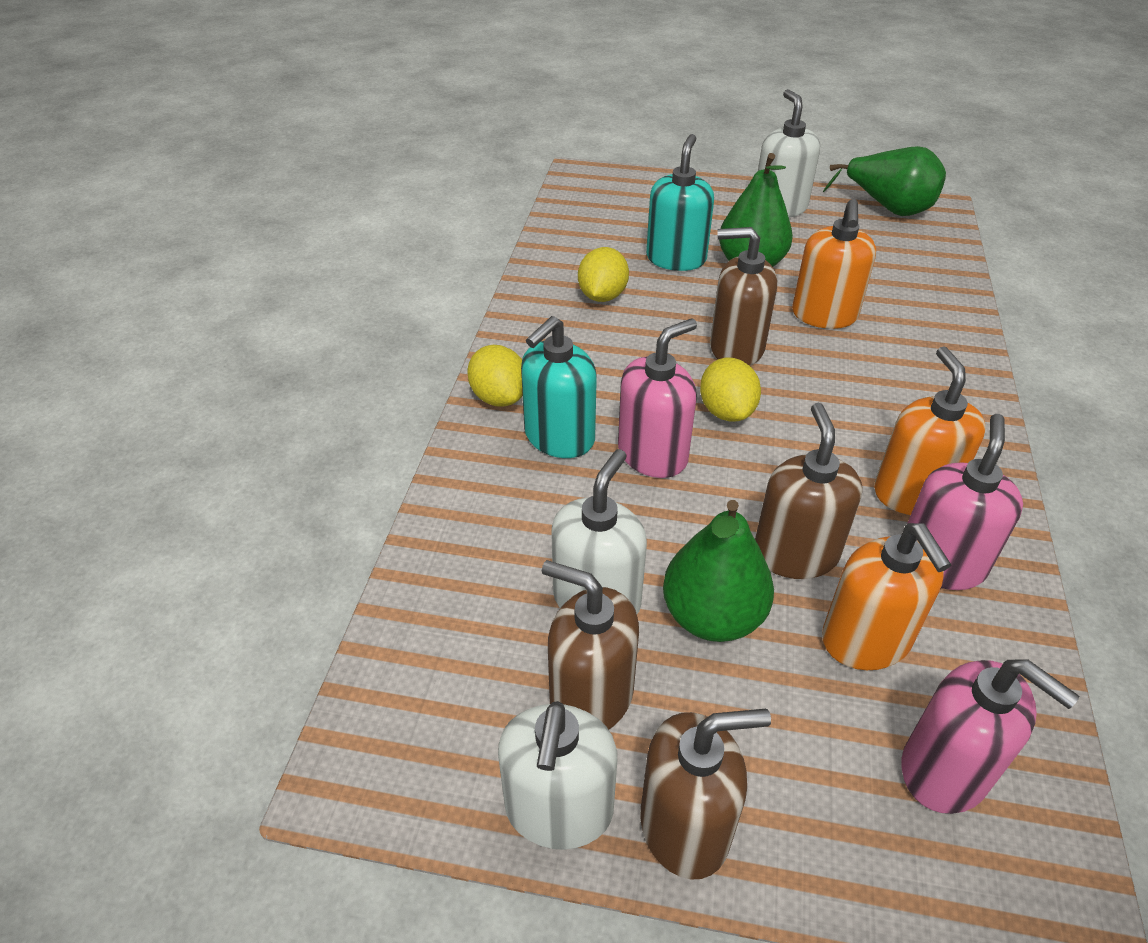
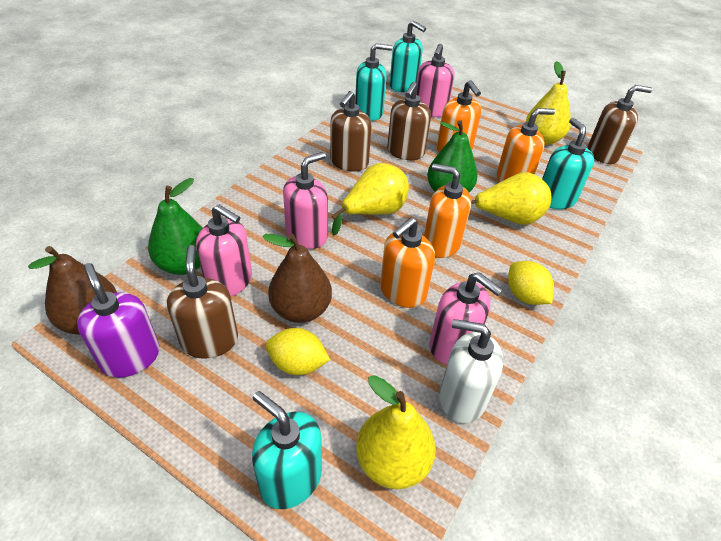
brown pear: none = 0 -> [28,246,117,335] [263,234,332,323] = 2
green pear: [663,500,774,642] [719,153,793,267] [823,146,946,216] = 3 -> [148,178,202,275] [427,120,478,192] = 2
orange soap dispenser: [792,199,876,329] [822,523,951,670] [874,346,986,515] = 3 -> [380,217,435,308] [424,163,471,258] [436,80,481,152] [497,108,555,182] = 4
pink soap dispenser: [618,318,697,478] [902,660,1080,814] [907,414,1023,590] = 3 -> [196,205,252,297] [283,152,328,249] [416,44,455,117] [429,272,503,364] = 4
purple soap dispenser: none = 0 -> [77,263,160,378] = 1
turquoise soap dispenser: [521,316,597,458] [646,134,714,271] = 2 -> [252,391,322,509] [355,43,392,121] [389,20,426,92] [542,118,594,209] = 4
white soap dispenser: [498,701,617,850] [551,449,647,614] [758,89,820,218] = 3 -> [439,319,503,423] = 1
yellow lemon: [467,345,523,406] [578,247,629,302] [700,358,761,422] = 3 -> [266,328,330,375] [508,261,554,305] = 2
yellow pear: none = 0 -> [332,163,409,235] [356,375,436,489] [471,172,551,225] [526,61,571,145] = 4

